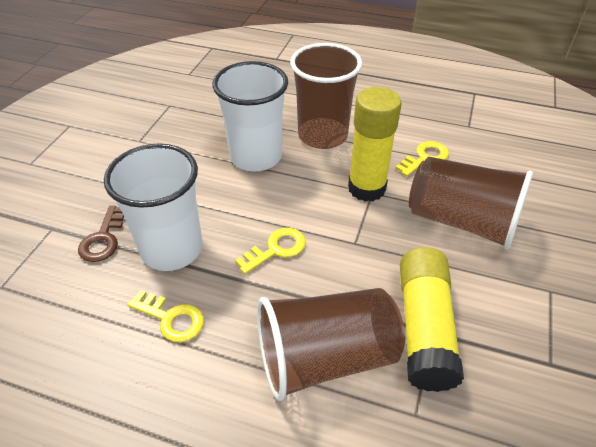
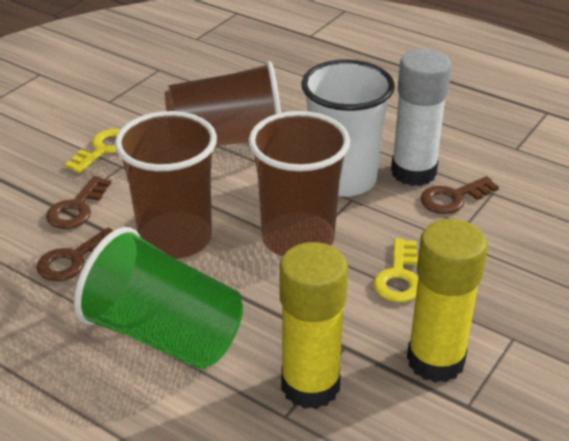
brown key: [78,206,124,262] = 1 -> [36,228,113,281] [46,176,111,229] [421,176,499,214] = 3
green cup: none = 0 -> [74,227,243,370] = 1
white cup: [104,143,203,271] [212,61,288,171] = 2 -> [301,59,395,197] = 1
white glue stick: none = 0 -> [391,49,451,186] = 1
yellow key: [127,290,204,343] [235,228,306,274] [395,141,449,177] = 3 -> [65,129,120,173] [373,238,418,303] = 2

